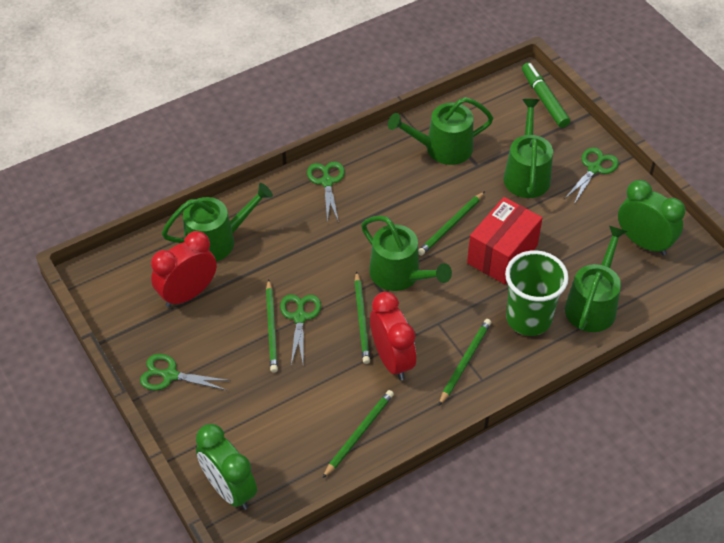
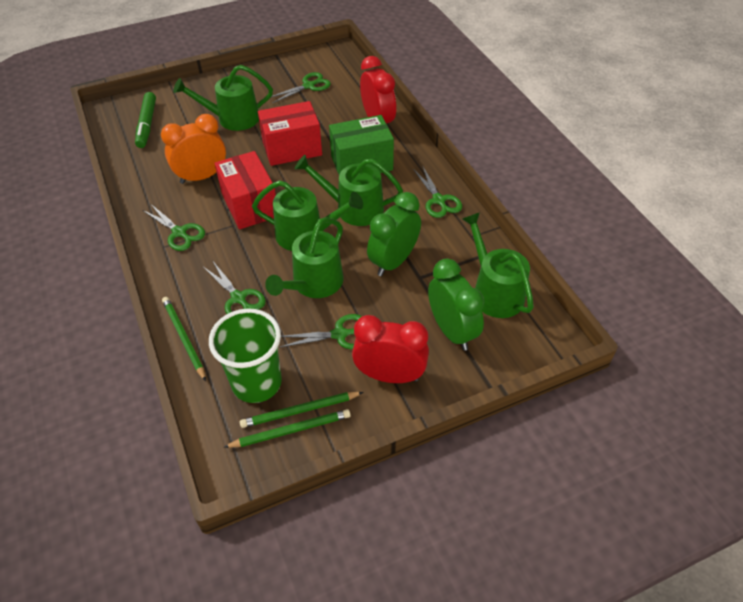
green box: none = 0 -> [329,115,394,174] = 1
green pencil: [266,279,278,373] [323,390,394,478] [354,271,370,364] [418,191,485,256] [439,319,491,405] = 5 -> [162,297,206,381] [224,409,350,448] [240,392,363,428] = 3
green scissors: [140,354,231,390] [280,294,321,365] [307,161,345,223] [565,147,619,204] = 4 -> [142,204,205,251] [203,260,266,314] [270,72,331,103] [279,314,362,349] [413,165,462,218] = 5
orange clock: none = 0 -> [161,114,226,184] = 1
red box: [467,197,542,284] = 1 -> [215,151,276,229] [258,101,322,166] = 2

